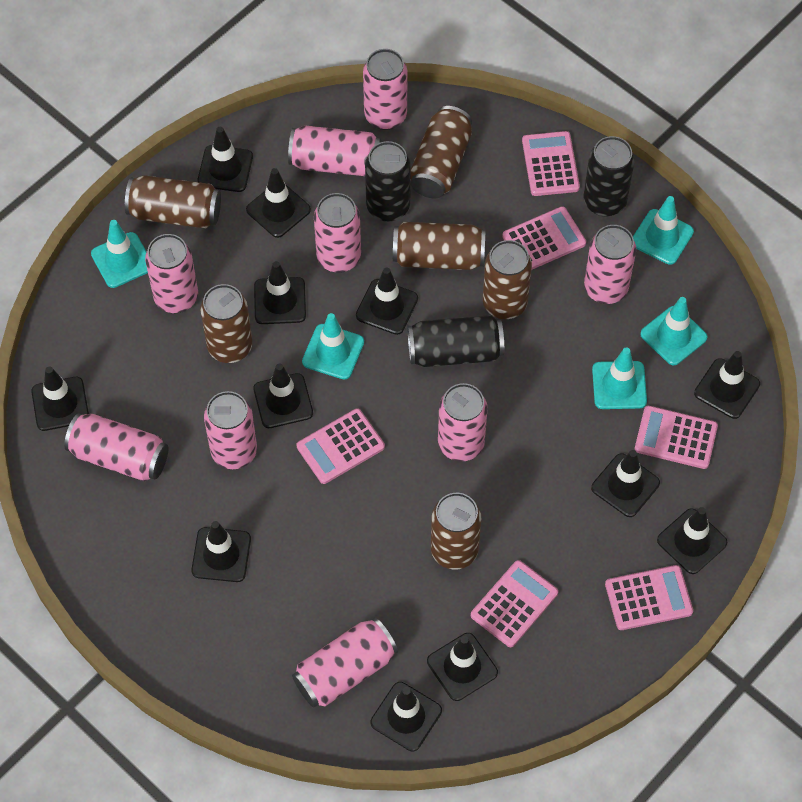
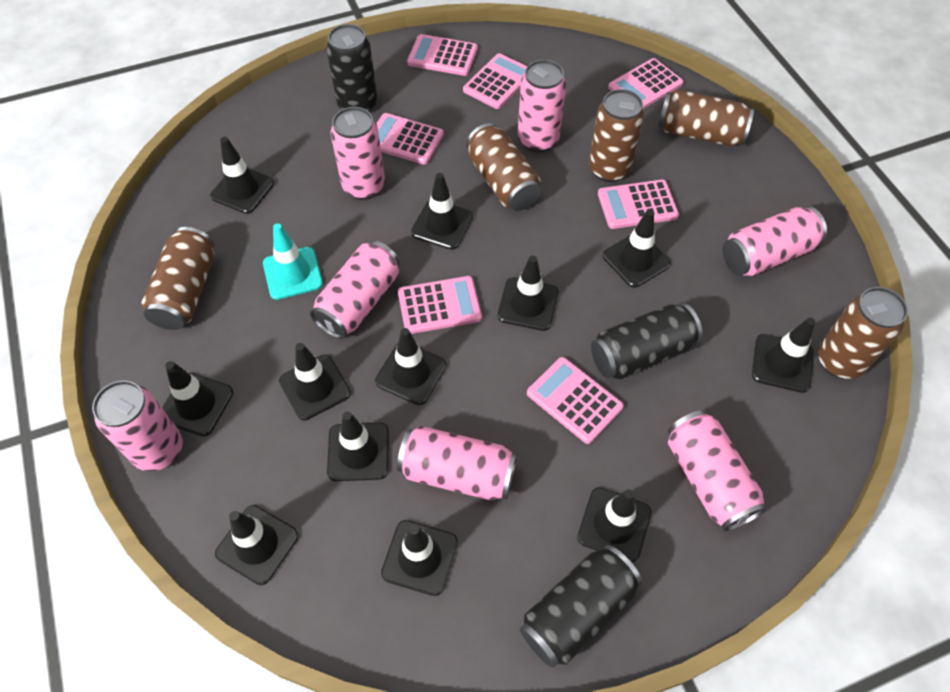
brown can: [125,175,221,228] [200,284,252,363] [393,222,485,270] [411,106,472,198] [431,493,481,570] [483,240,532,319] = 6 -> [141,227,214,330] [466,123,541,211] [589,89,644,182] [658,89,754,146] [818,287,908,379] = 5
pink calculator: [297,408,385,484] [471,560,558,647] [502,206,586,270] [522,131,580,196] [605,565,693,630] [635,406,718,469] = 6 -> [376,113,444,165] [398,276,482,334] [407,34,478,76] [463,53,527,109] [527,357,624,444] [598,180,679,229] [608,58,683,109] = 7
pink can: [64,413,168,481] [145,234,198,313] [204,391,257,469] [288,126,381,176] [292,618,398,708] [314,193,361,273] [363,49,407,130] [438,383,488,461] [584,225,636,304] = 9 -> [92,380,183,471] [310,241,400,339] [331,107,385,200] [397,426,517,500] [518,60,566,153] [668,410,767,531] [723,207,827,277] = 7
turquoise traffic cone: [91,220,148,288] [302,313,364,380] [592,347,647,409] [633,196,694,265] [640,297,707,365] = 5 -> [263,223,323,300] = 1

